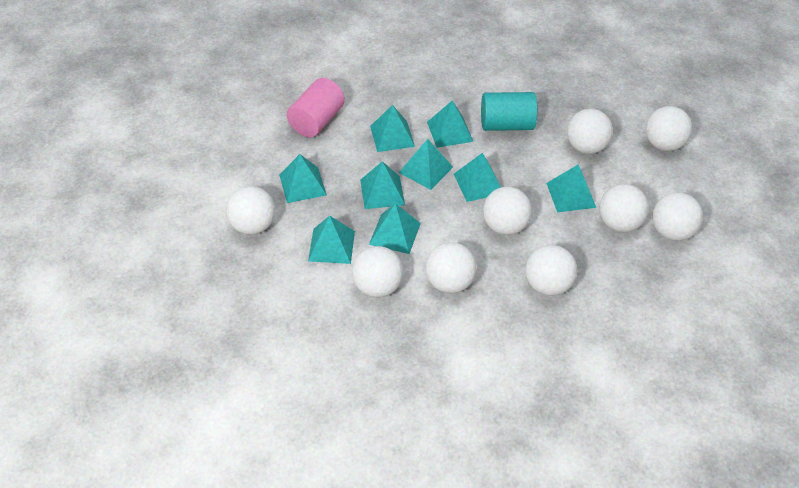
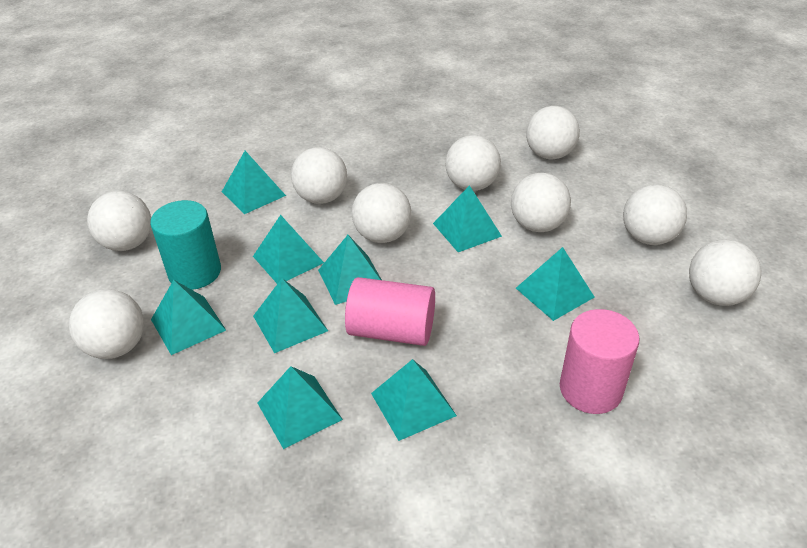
pink cylinder: [287,78,345,137] = 1 -> [345,277,435,346] [560,309,640,414] = 2

